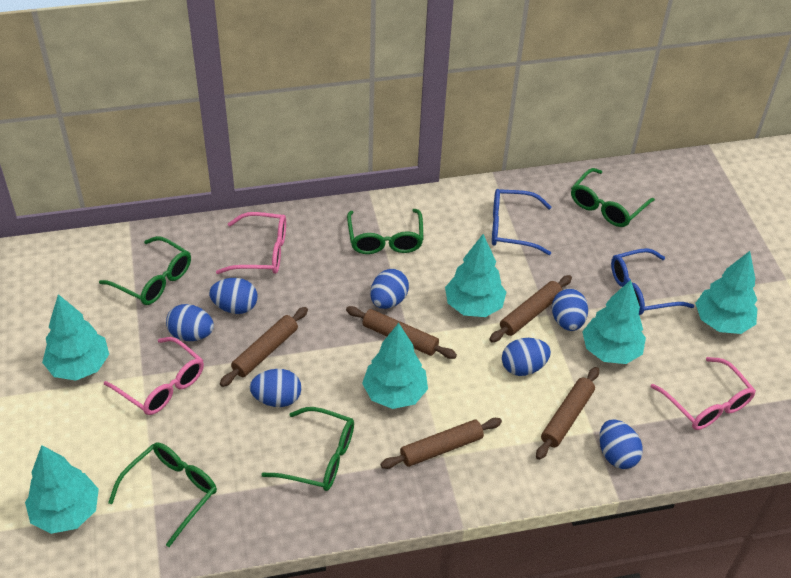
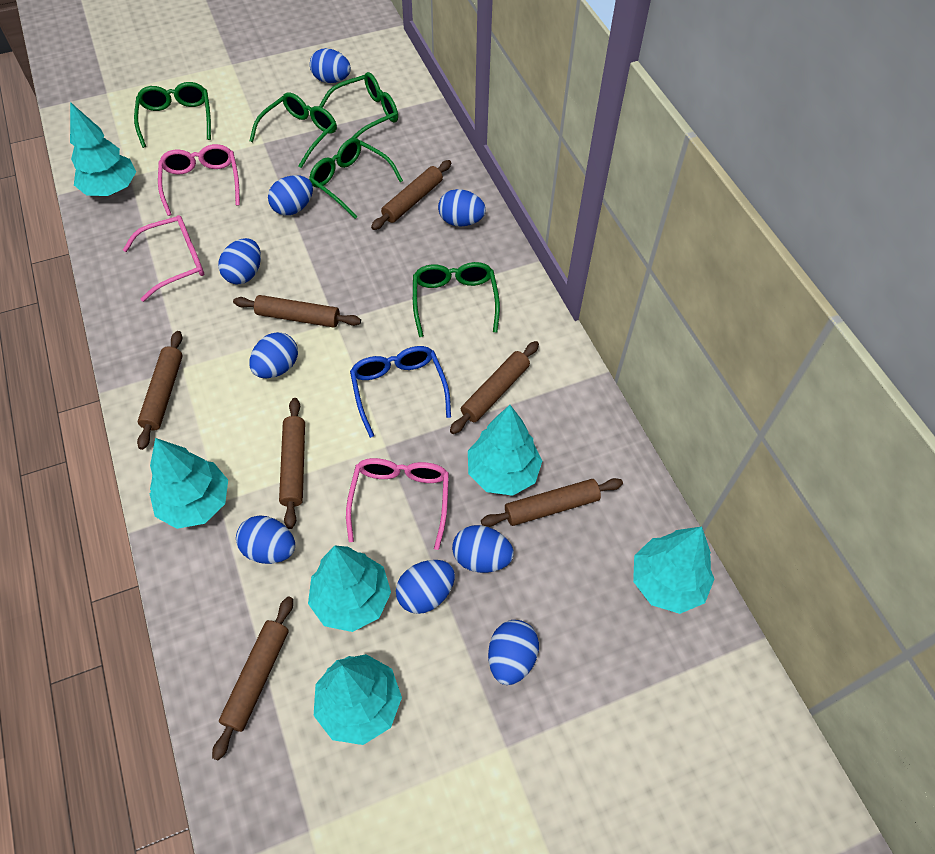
blue egg: [166,304,214,341] [209,278,258,314] [250,369,301,407] [370,269,409,309] [502,338,551,376] [552,289,588,331] [599,419,643,469] = 7 -> [218,238,261,284] [236,516,295,564] [249,332,298,378] [268,175,313,215] [310,48,351,83] [396,560,455,614] [438,189,486,227] [452,525,514,573] [488,620,539,685] = 9
blue glasses: [492,189,551,255] [611,248,694,315] = 2 -> [350,346,451,438] = 1
brown rolling pin: [220,307,308,387] [346,306,457,359] [381,418,502,469] [490,275,572,342] [536,367,599,460] = 5 -> [137,331,183,450] [212,597,293,760] [233,295,361,328] [279,398,305,529] [371,160,451,230] [450,341,539,434] [481,478,623,527] = 7

